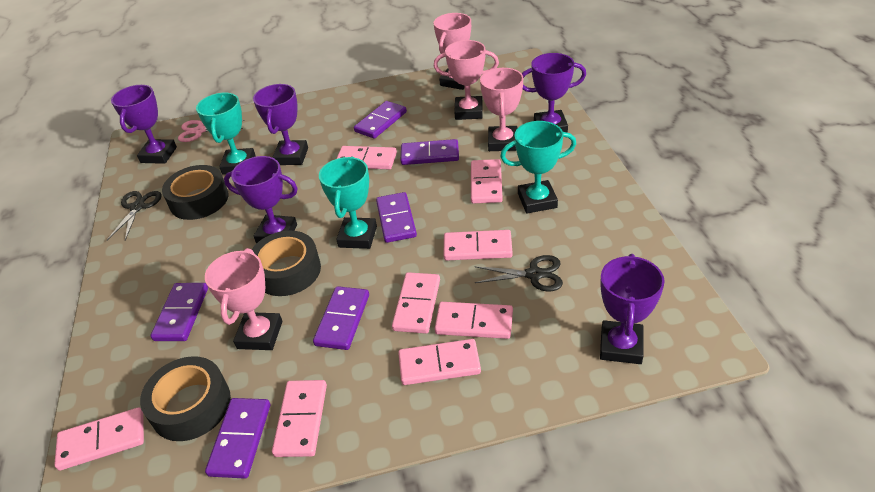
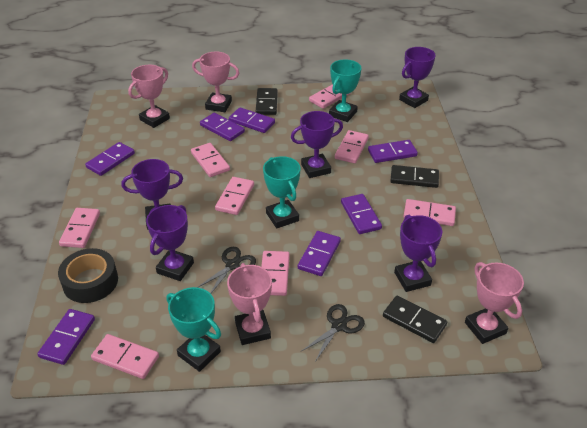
black domino: none = 0 -> [256,88,278,115] [383,296,447,343] [390,165,439,188] = 3
black tape: [140,356,231,441] [162,165,229,220] [252,231,321,296] = 3 -> [58,248,118,303] = 1
pink scissors: [178,120,245,142] = 1 -> none = 0
purple domino: [151,283,208,341] [205,398,270,479] [313,286,369,350] [354,101,407,139] [376,192,417,243] [401,139,459,165] = 6 -> [37,309,95,365] [85,142,135,176] [200,113,245,141] [229,107,275,133] [298,231,341,276] [341,194,382,234] [368,140,418,163] = 7

